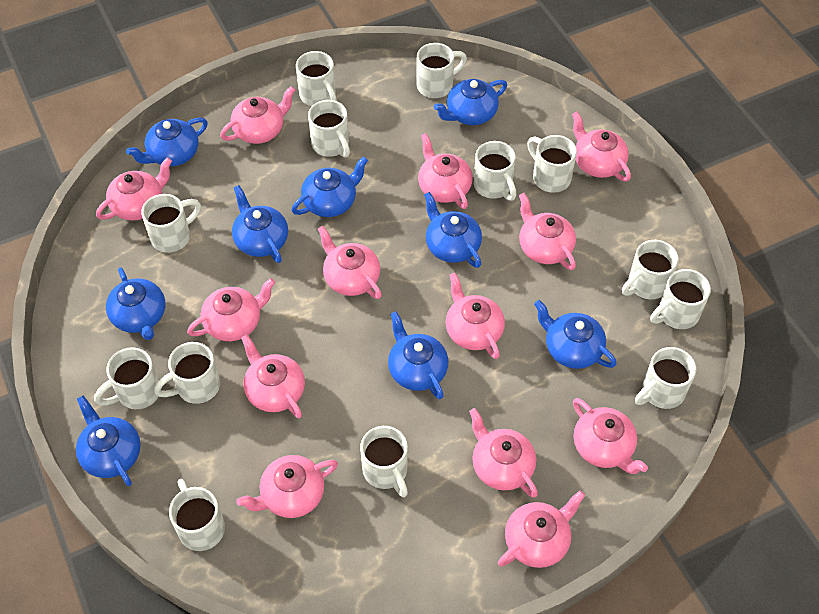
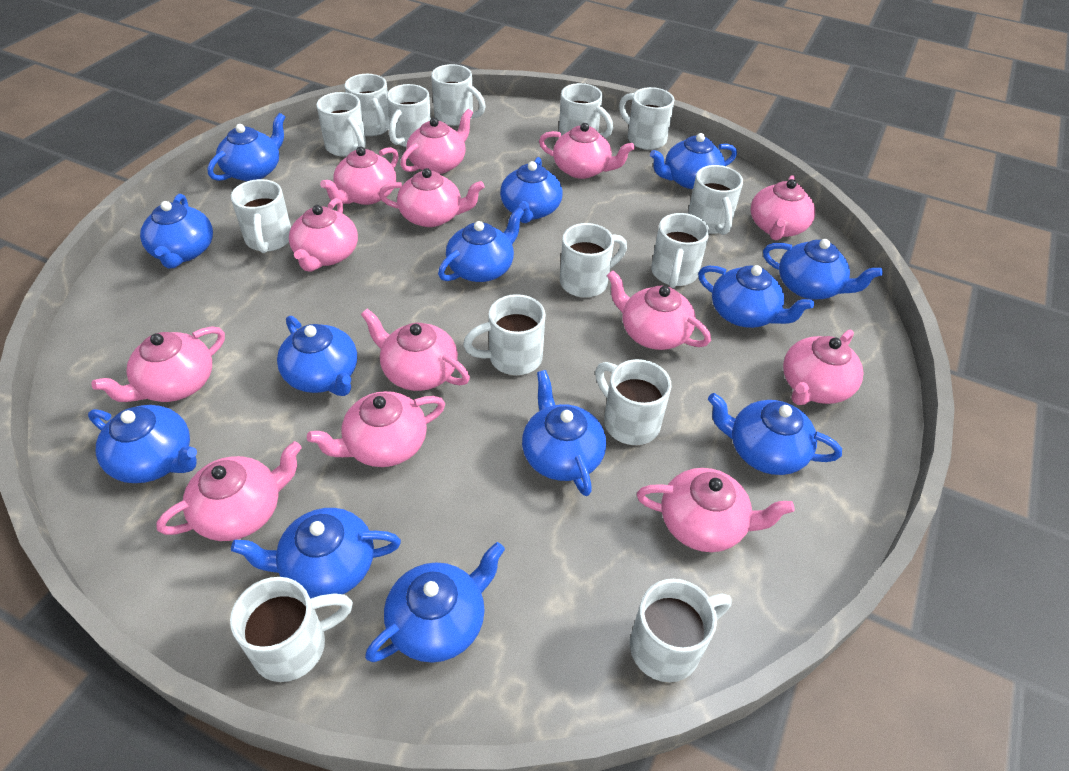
blue teapot: [76,395,141,486] [106,267,165,340] [126,117,208,166] [232,185,288,263] [291,156,368,217] [388,311,449,399] [424,192,482,268] [434,79,507,125] [534,300,617,369] = 9 -> [88,405,197,483] [140,194,213,268] [208,113,285,181] [231,508,401,598] [277,316,357,396] [365,542,505,663] [438,207,524,282] [500,157,563,223] [522,370,606,496] [650,133,737,189] [698,265,814,328] [708,393,842,475] [763,239,883,299] = 13
white mug: [94,347,159,409] [141,194,201,253] [154,342,220,404] [169,479,225,551] [296,51,337,106] [308,100,350,158] [360,426,408,497] [417,43,467,98] [474,141,516,201] [527,135,577,193] [622,240,678,299] [635,347,696,409] [650,269,711,329] = 13 -> [230,577,353,682] [231,179,291,253] [316,92,366,157] [345,74,390,136] [387,84,431,147] [431,64,486,126] [463,294,546,375] [559,83,613,139] [560,223,627,298] [595,359,671,445] [619,87,674,150] [630,579,731,682] [651,213,709,288] [688,165,743,235] = 14

